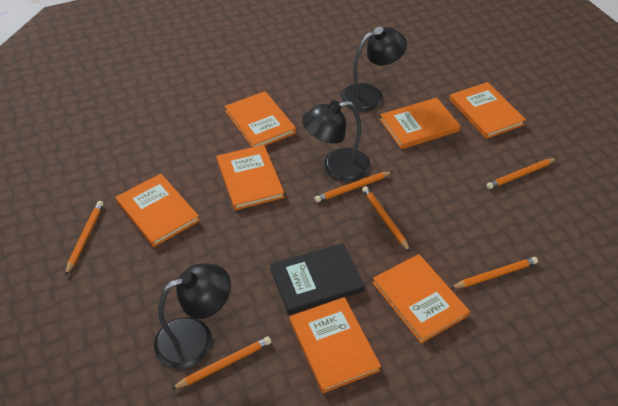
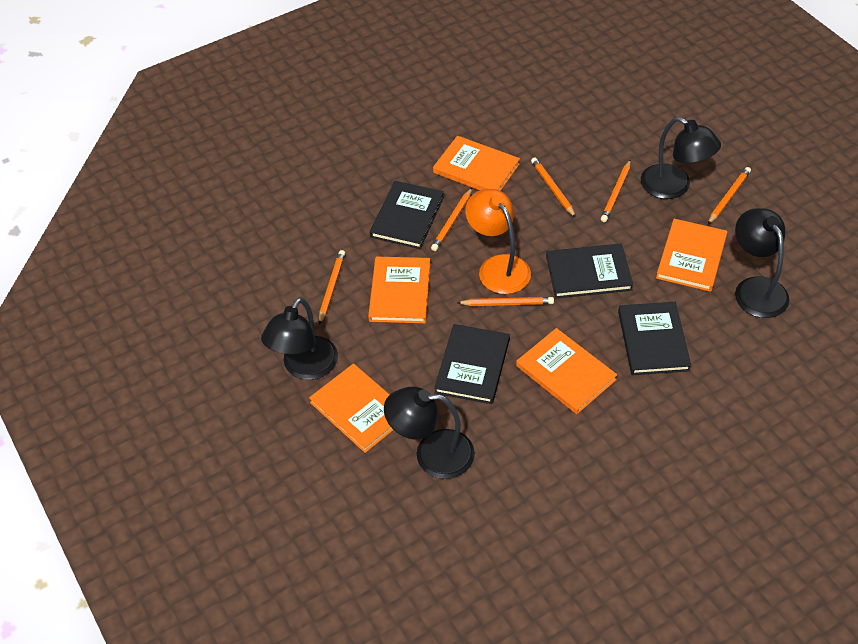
black book: [270,243,365,315] = 1 -> [370,181,444,249] [434,324,510,404] [546,244,633,298] [618,302,691,375] = 4
black lamp: [154,264,231,369] [302,100,370,182] [341,27,407,112] = 3 -> [261,297,338,380] [384,387,475,479] [641,117,721,199] [735,208,789,318] = 4
orange book: [116,174,200,247] [217,145,285,210] [225,91,296,147] [290,297,381,393] [372,254,470,344] [380,98,461,149] [449,82,526,139] = 7 -> [309,364,393,453] [368,257,430,324] [433,136,520,191] [516,328,617,414] [656,219,727,292] = 5
orange lamp: none = 0 -> [465,189,531,294] = 1

